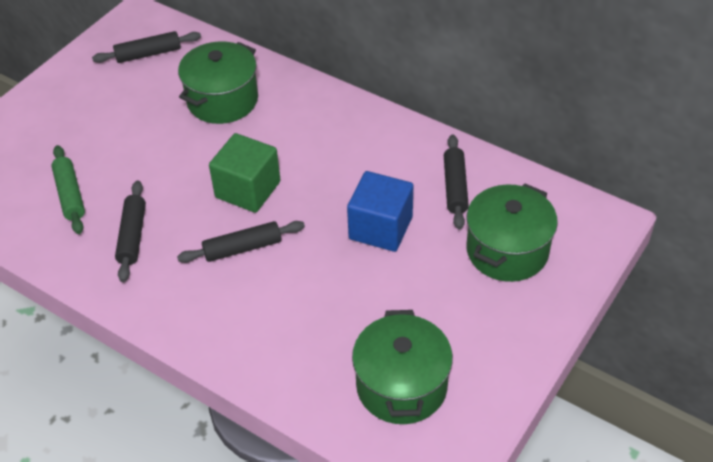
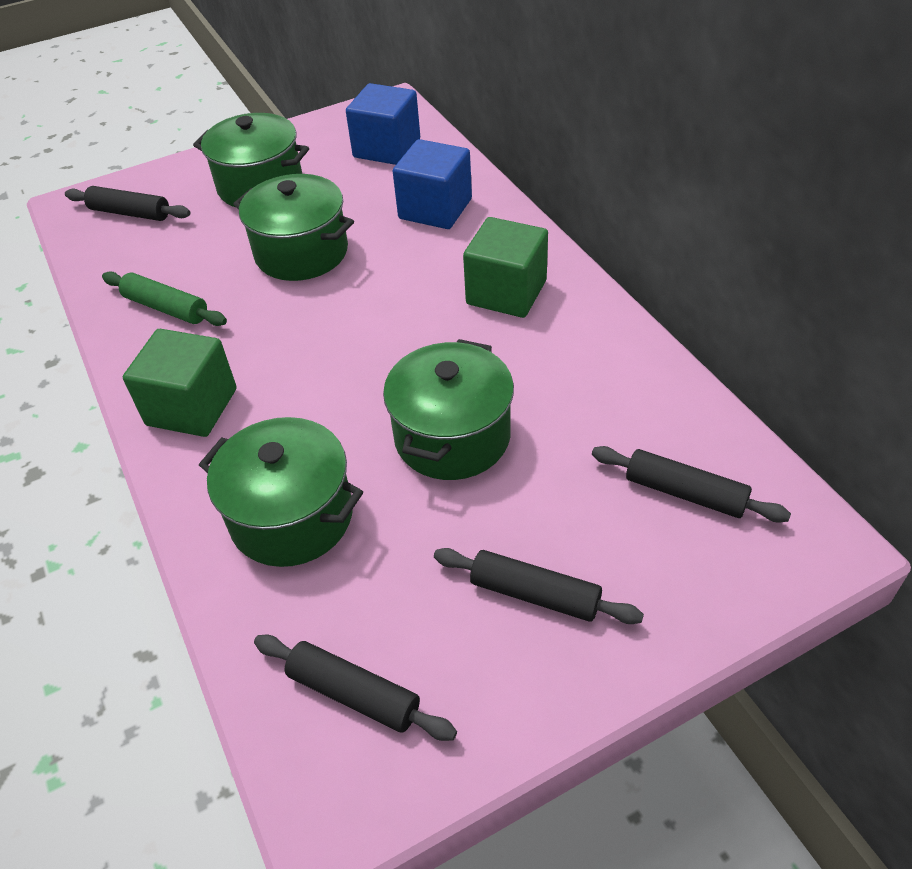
blue cube: [347,171,413,252] = 1 -> [346,83,420,165] [393,139,472,229] = 2
green cube: [209,133,280,213] = 1 -> [123,329,237,437] [463,217,548,318] = 2
green pot: [178,41,258,124] [352,310,453,424] [466,184,558,282] = 3 -> [193,113,309,207] [199,417,363,567] [233,174,354,281] [383,339,514,480] = 4

